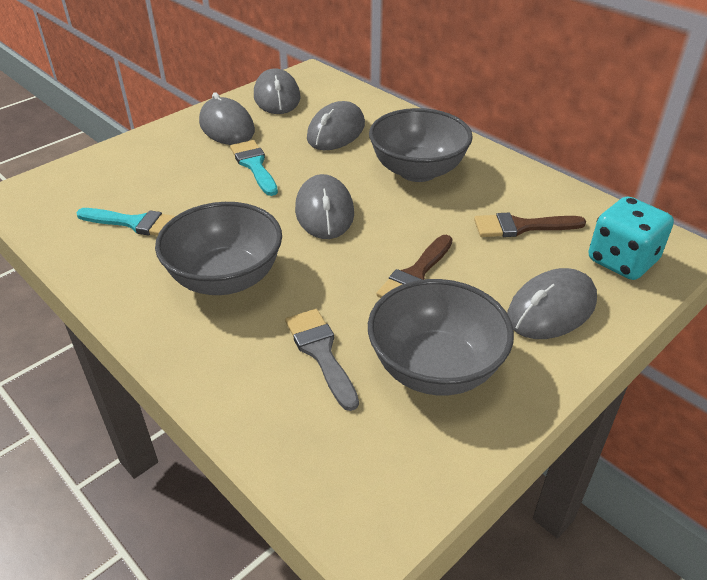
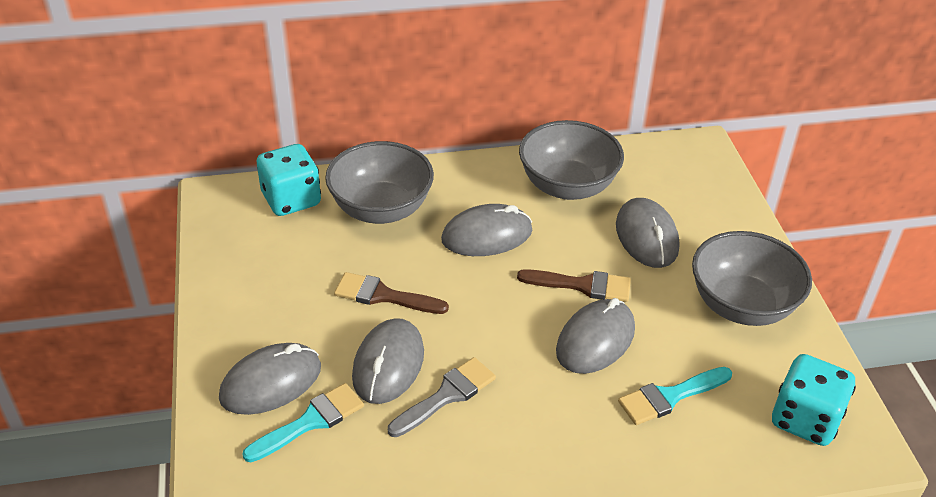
turquoise dice: [589,196,674,280] = 1 -> [257,144,321,216] [772,354,856,446] = 2

